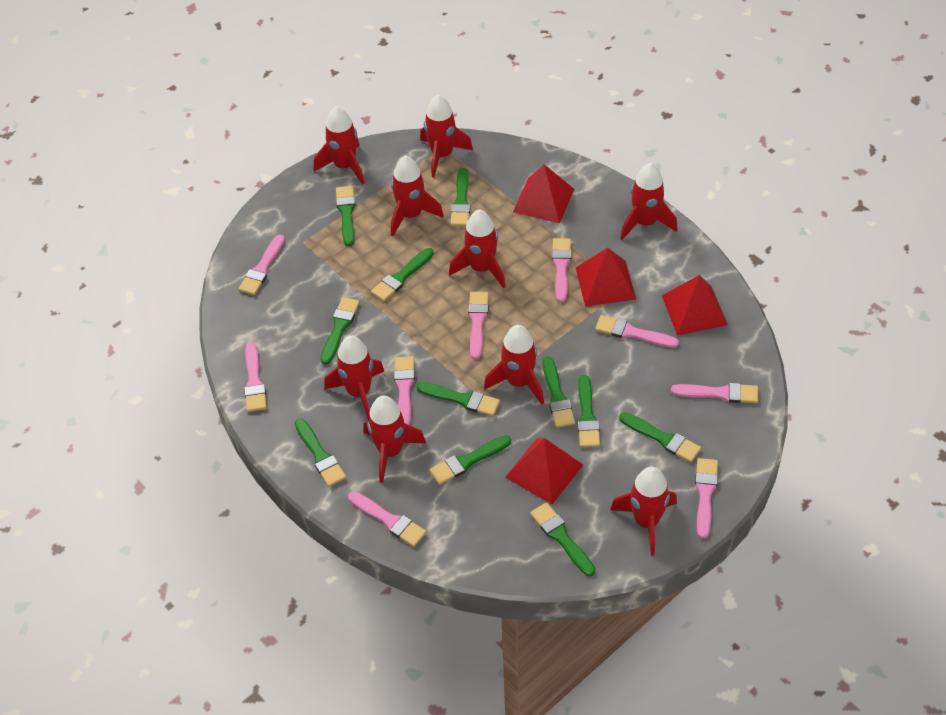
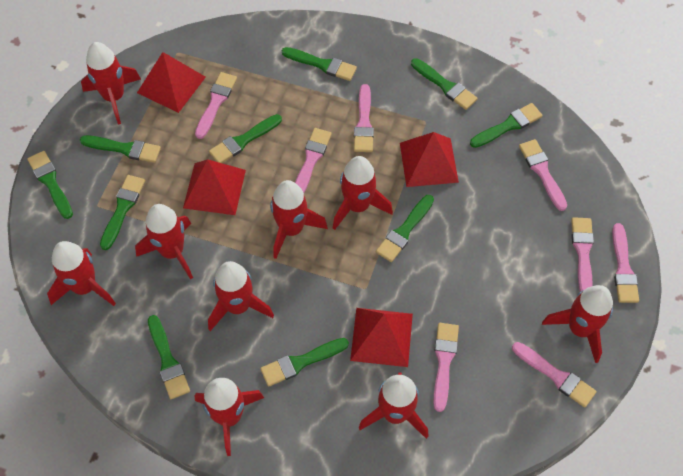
green brush: [295,418,346,487] [321,297,360,365] [336,186,355,246] [371,248,434,301] [416,382,500,416] [430,435,511,485] [451,168,470,226] [530,502,595,576] [543,357,575,428] [577,375,600,448] [619,412,701,462] = 11 -> [27,151,73,219] [80,135,161,163] [100,175,145,250] [148,315,190,399] [209,114,282,163] [260,338,349,387] [282,47,357,81] [376,195,434,262] [411,58,478,110] [470,103,542,148] = 10
pink brush: [238,234,285,295] [244,342,267,412] [348,491,427,547] [394,357,415,425] [468,292,489,359] [552,238,571,303] [595,315,679,348] [671,383,758,403] [695,458,718,539] = 9 -> [195,72,237,139] [295,128,332,193] [354,84,374,152] [433,323,459,412] [512,342,596,408] [519,139,567,211] [571,217,594,292] [612,223,639,303] = 8

